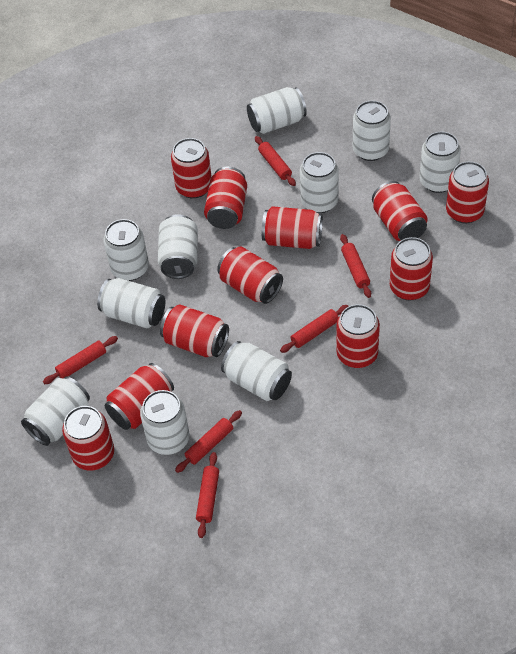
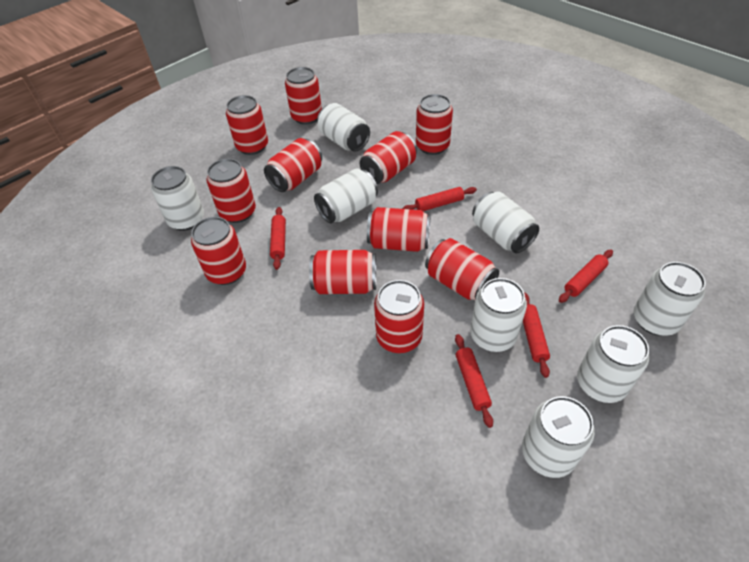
red rolling pin: [43,336,118,384] [175,410,242,473] [196,452,219,538] [255,136,296,186] [280,305,349,353] [340,234,371,298] = 6 -> [270,207,286,270] [402,187,477,211] [455,334,493,428] [523,293,550,378] [559,249,613,303] = 5
white can: [21,376,90,446] [97,278,165,328] [103,219,149,281] [140,390,189,455] [158,214,198,279] [221,341,292,401] [247,87,307,134] [300,152,339,213] [353,101,391,161] [419,131,461,193] = 10 -> [151,166,204,231] [314,168,378,224] [317,103,370,152] [470,278,527,352] [472,192,539,253] [522,396,595,478] [577,325,649,403] [634,262,706,336] = 8

